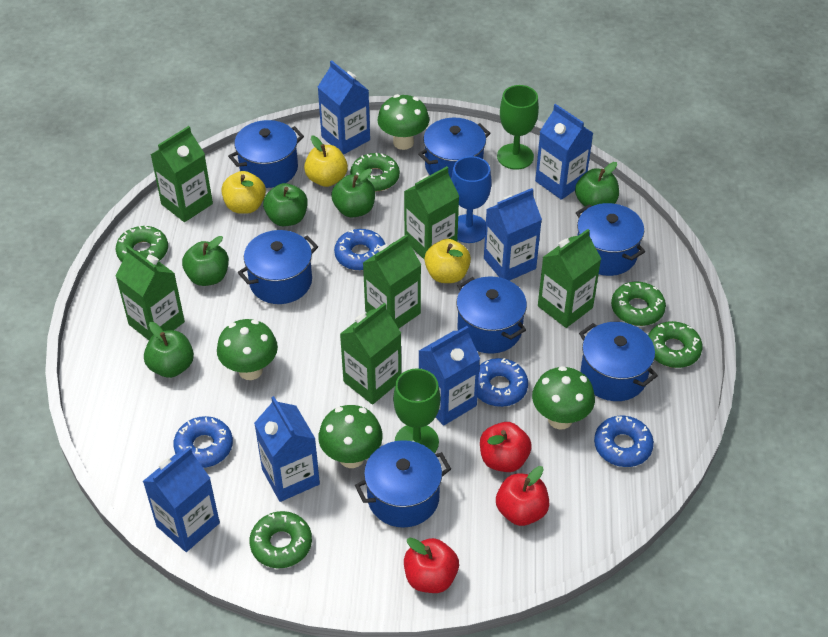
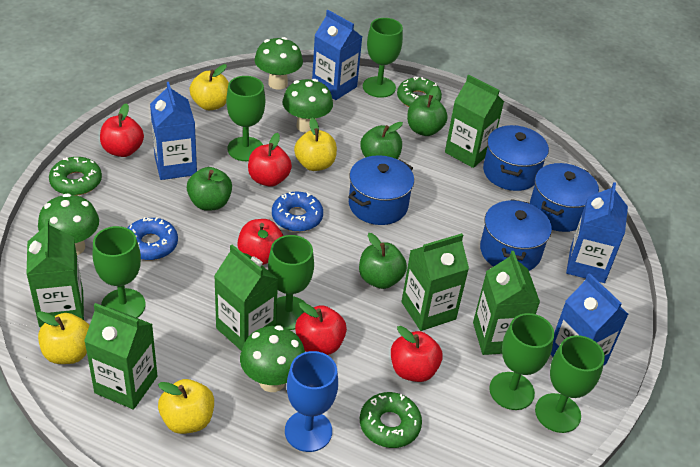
blue carton: [143,447,220,552] [254,396,320,502] [318,60,370,155] [419,326,480,426] [484,188,542,281] [535,104,593,200] = 6 -> [150,82,197,180] [312,10,362,100] [550,273,628,366] [566,182,628,283] = 4
blue donut: [173,416,233,468] [334,229,385,271] [477,358,528,407] [594,416,654,467] = 4 -> [128,217,178,260] [272,192,323,232] = 2
blue pot: [228,120,304,188] [238,230,318,304] [355,440,451,528] [418,118,490,178] [456,276,527,354] [576,203,645,276] [579,322,658,401] = 7 -> [348,155,414,225] [480,199,552,271] [483,125,549,191] [530,163,599,232] = 4
green apple: [144,322,194,378] [182,236,229,286] [263,183,308,226] [331,169,375,218] [575,162,619,206] = 5 -> [187,167,232,211] [359,233,407,289] [360,122,403,159] [407,86,448,136] = 4
green donut: [116,226,168,262] [249,511,312,568] [350,153,400,191] [611,282,666,326] [648,321,703,368] = 5 -> [49,157,102,195] [360,392,422,448] [397,77,442,107] = 3
green goblet: [393,368,440,454] [497,85,539,170] = 2 -> [93,226,146,318] [226,76,265,161] [268,235,314,330] [363,18,403,98] [489,313,554,410] [535,335,605,433] = 6
red apple: [404,537,459,593] [480,422,532,472] [496,466,550,526] = 3 -> [100,103,144,157] [237,219,283,265] [248,133,292,187] [295,302,347,355] [391,326,442,382] = 5
yellow apple: [221,171,266,214] [304,136,348,187] [424,239,471,283] = 3 -> [37,311,90,364] [158,379,214,434] [189,64,229,110] [294,118,337,171] = 4

